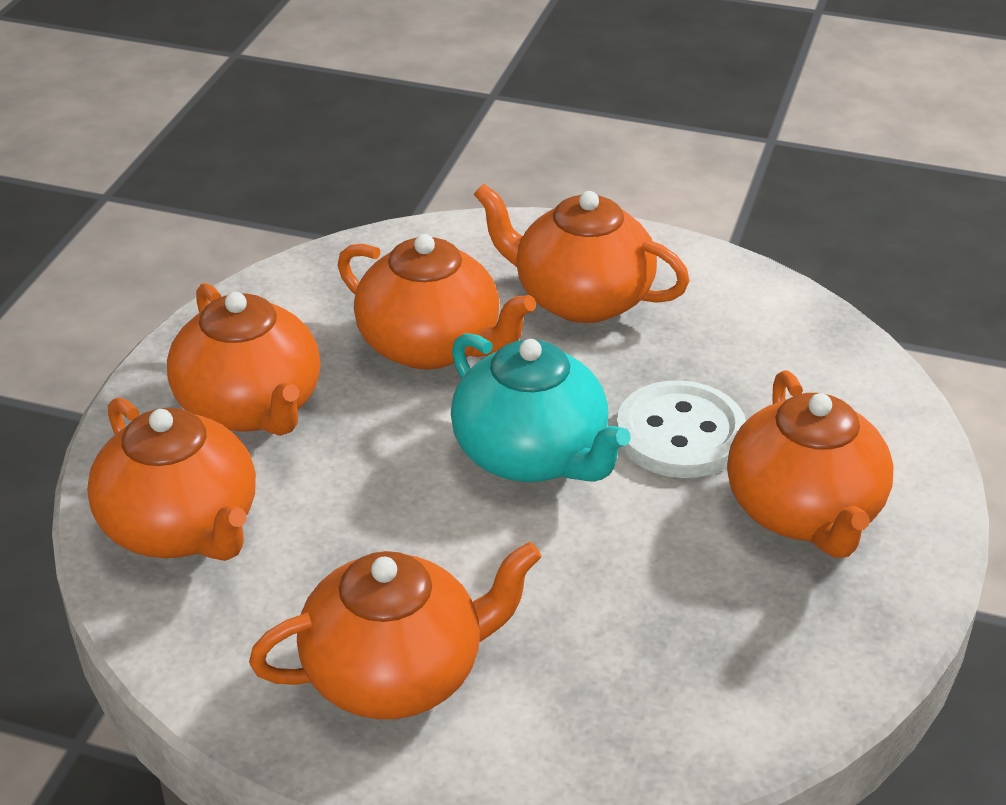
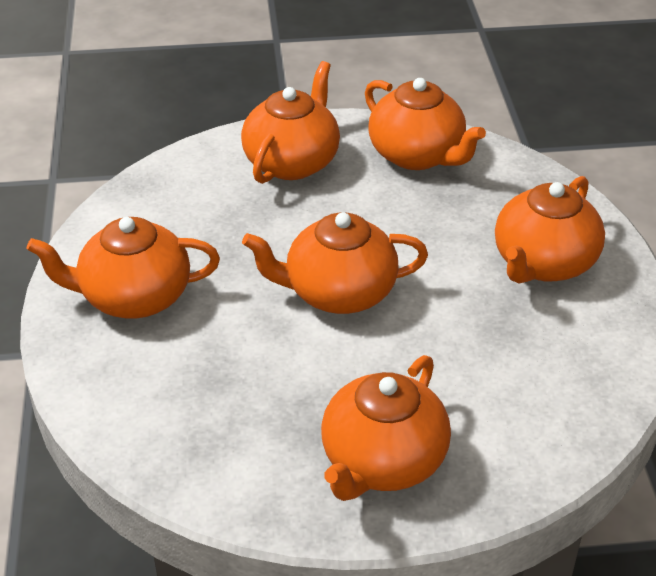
turquoise teapot: [451,333,631,482] = 1 -> none = 0
white button: [617,380,746,478] = 1 -> none = 0

